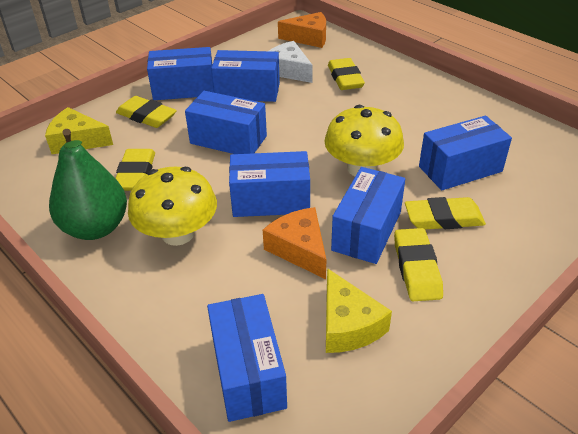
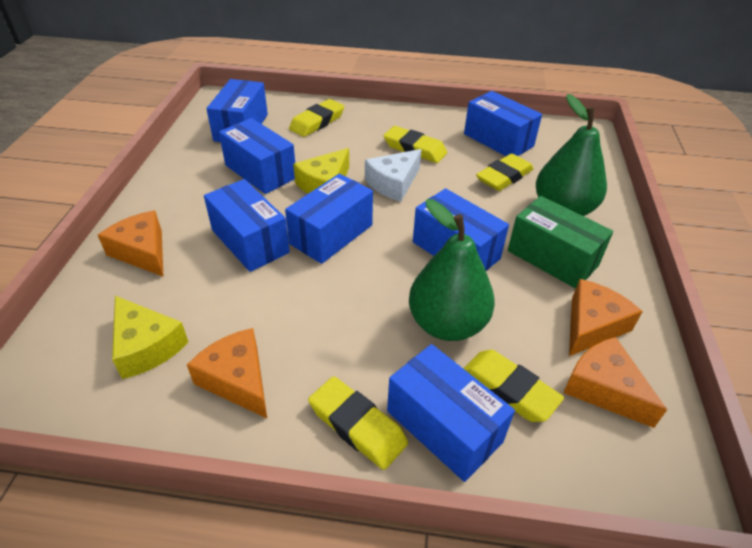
green box: none = 0 -> [508,196,613,289] = 1
green pear: [49,129,127,240] = 1 -> [409,199,495,341] [536,94,607,216] = 2
orange cheese: [263,207,326,279] [278,12,326,48] = 2 -> [98,211,163,276] [187,328,267,418] [563,337,667,428] [569,279,643,356] = 4
yellow mushroom: [128,167,217,246] [324,105,404,176] = 2 -> none = 0

